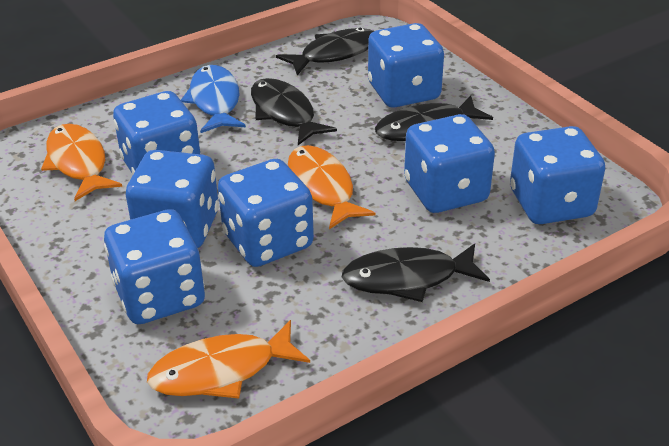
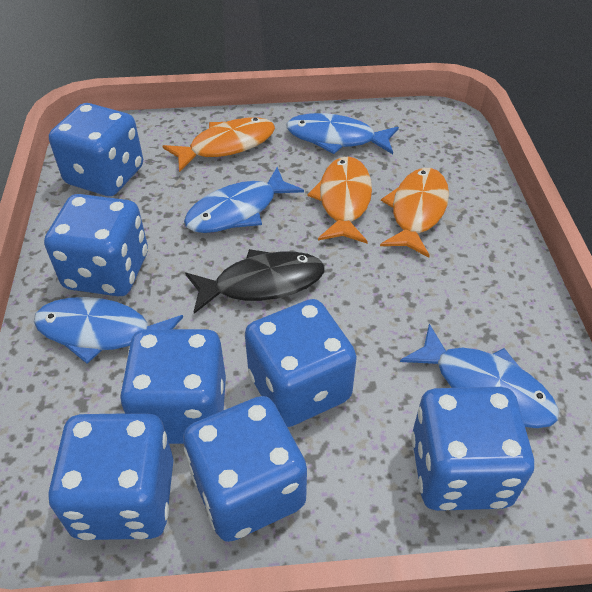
black fish: [251,78,337,145] [276,28,374,75] [342,243,490,302] [375,95,493,141] = 4 -> [185,249,325,314] = 1
blue fish: [181,65,246,133] = 1 -> [34,297,183,364] [184,167,304,233] [286,113,399,154] [400,324,559,428] = 4

